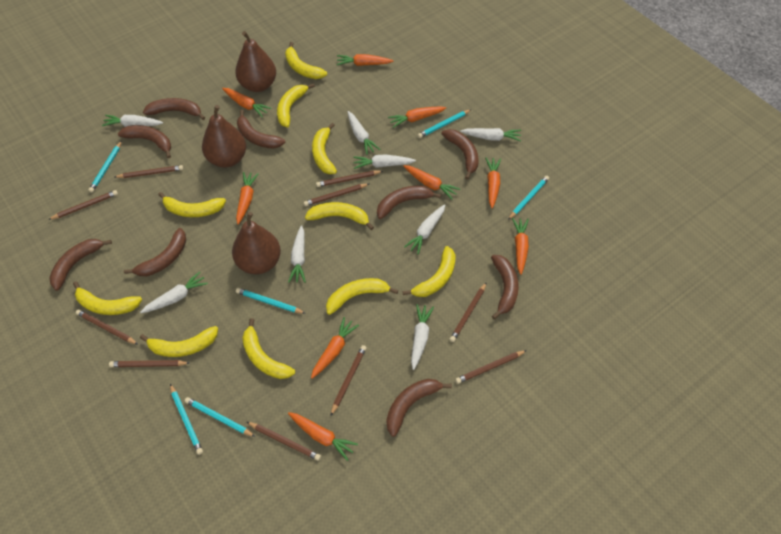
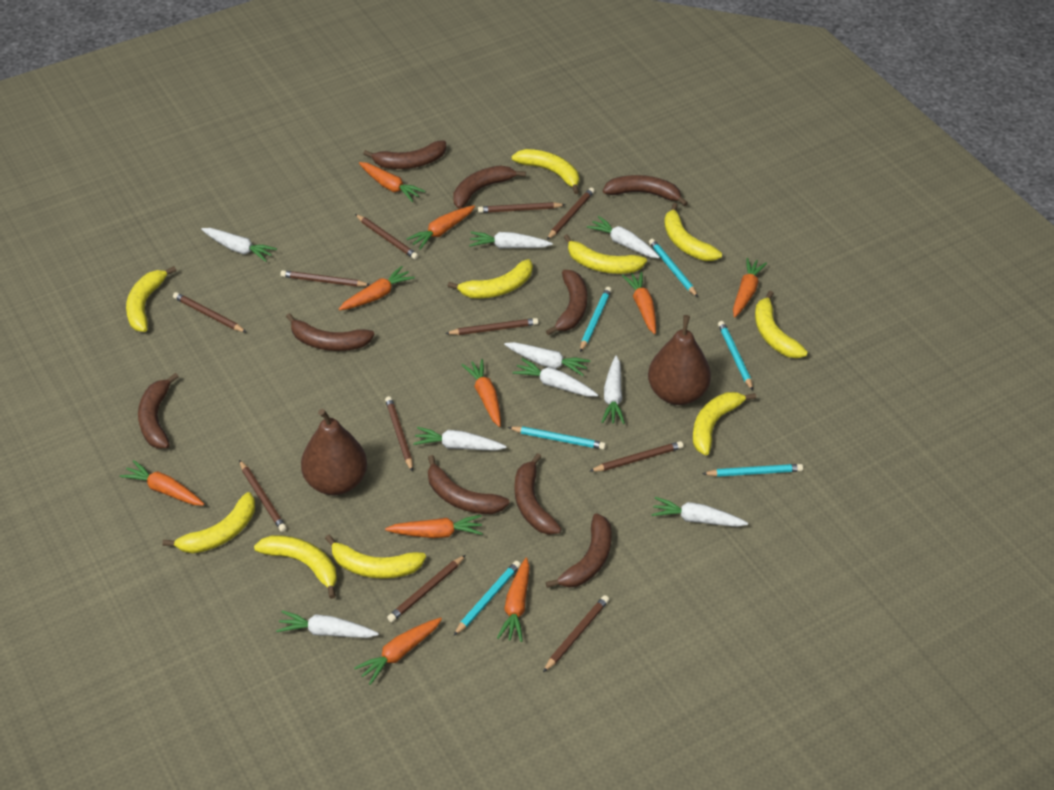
brown pear: [202,105,246,168] [232,212,281,274] [235,31,276,92] = 3 -> [301,409,367,495] [648,315,711,405] = 2
brown pencil: [48,190,118,220] [76,309,139,345] [109,360,189,367] [115,165,183,178] [247,422,321,461] [304,184,369,206] [316,171,383,187] [331,345,367,415] [450,282,487,342] [455,350,527,384] = 10 -> [173,292,247,333] [239,460,287,532] [281,270,370,287] [355,214,418,260] [385,396,413,472] [387,555,466,622] [445,318,539,335] [478,202,566,213] [543,595,609,672] [547,188,595,240] [590,441,683,472] = 11
orange carrot: [222,88,272,117] [236,172,259,224] [288,412,358,461] [311,317,359,379] [337,54,393,66] [388,106,446,128] [403,165,460,200] [485,158,501,208] [512,218,529,275] = 9 -> [120,460,204,506] [338,266,415,311] [354,618,442,685] [359,162,425,202] [385,515,483,538] [407,205,475,250] [462,359,501,427] [497,558,530,642] [622,272,656,334] [733,258,767,317] = 10
white carrot: [102,115,163,127] [140,272,208,313] [288,225,306,283] [348,111,380,155] [353,154,416,169] [404,204,445,254] [411,304,434,370] [460,128,521,141] = 8 -> [201,228,277,262] [276,611,379,638] [413,427,507,451] [469,232,553,248] [504,342,591,376] [512,358,598,397] [587,216,660,258] [602,356,625,424] [651,497,748,527] = 9

